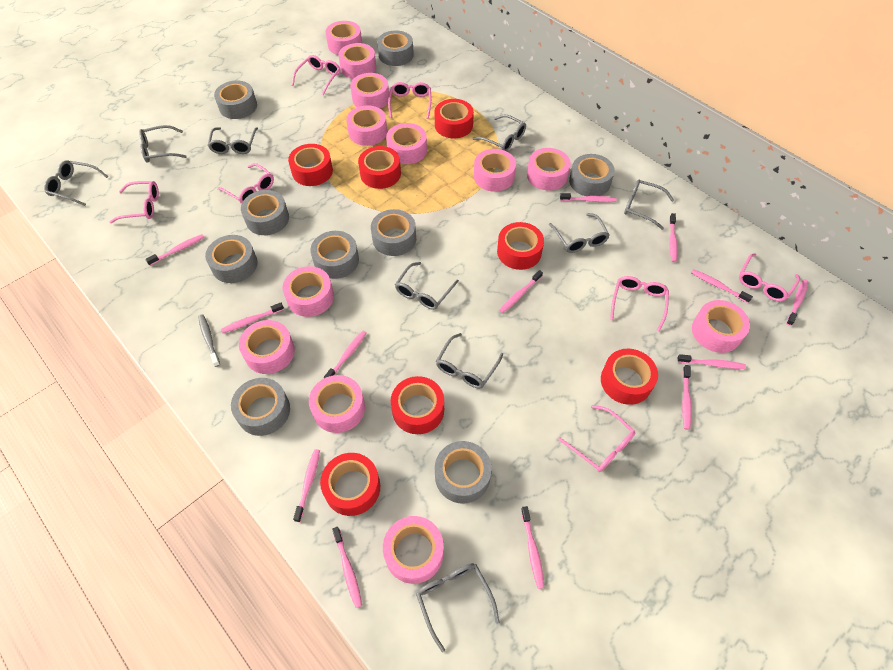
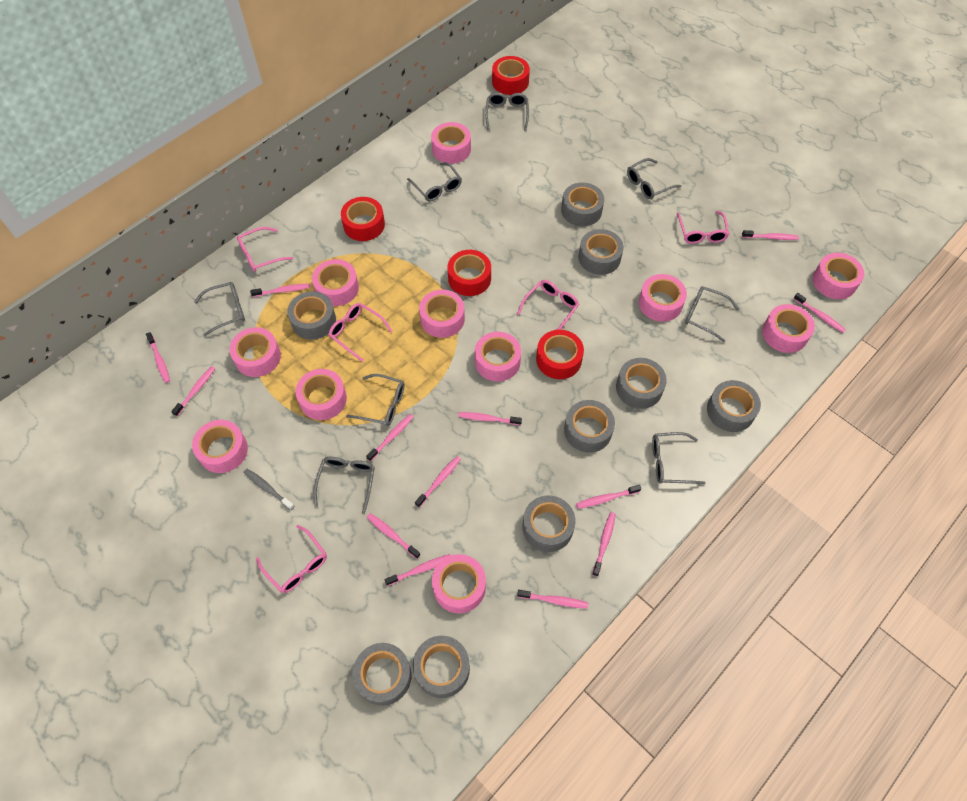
grey glasses: [44,160,108,206] [139,125,187,163] [207,127,258,154] [395,262,459,310] [416,563,499,652] [436,333,503,389] [473,115,526,151] [549,213,610,253] [624,179,674,230] = 9 -> [194,282,245,336] [314,457,375,514] [346,374,405,426] [407,162,462,201] [485,93,529,131] [627,158,681,199] [652,432,705,484] [685,286,739,342] = 8
pink glasses: [109,181,159,223] [217,163,274,204] [292,55,340,96] [388,82,431,119] [558,405,635,472] [610,276,669,332] [739,253,800,301] = 7 -> [237,227,293,272] [256,525,327,593] [329,303,392,362] [517,280,579,330] [677,211,729,244] = 5
pink tape: [239,320,295,374] [282,266,334,317] [309,375,365,433] [325,21,362,55] [338,43,376,79] [346,105,387,146] [350,73,389,109] [383,516,444,584] [386,123,427,164] [474,149,516,192] [527,148,571,190] [692,300,750,353] = 12 -> [192,420,248,473] [229,327,281,377] [296,369,347,420] [312,259,359,306] [419,290,465,338] [431,122,471,164] [432,554,486,613] [475,332,521,381] [639,274,687,322] [762,304,815,353] [813,253,864,299] = 11
red tape: [288,144,333,186] [320,453,380,516] [358,146,401,189] [391,376,444,434] [435,99,474,138] [497,222,544,270] [601,349,658,405] = 7 -> [341,197,385,241] [447,250,491,296] [492,56,530,95] [536,330,584,379] = 4

